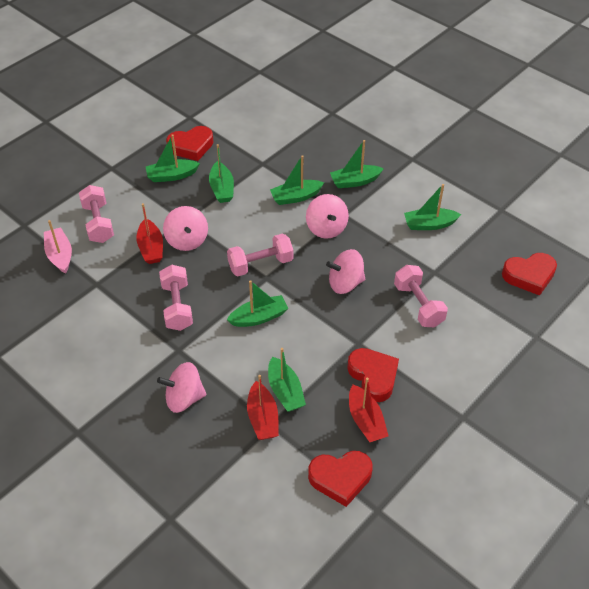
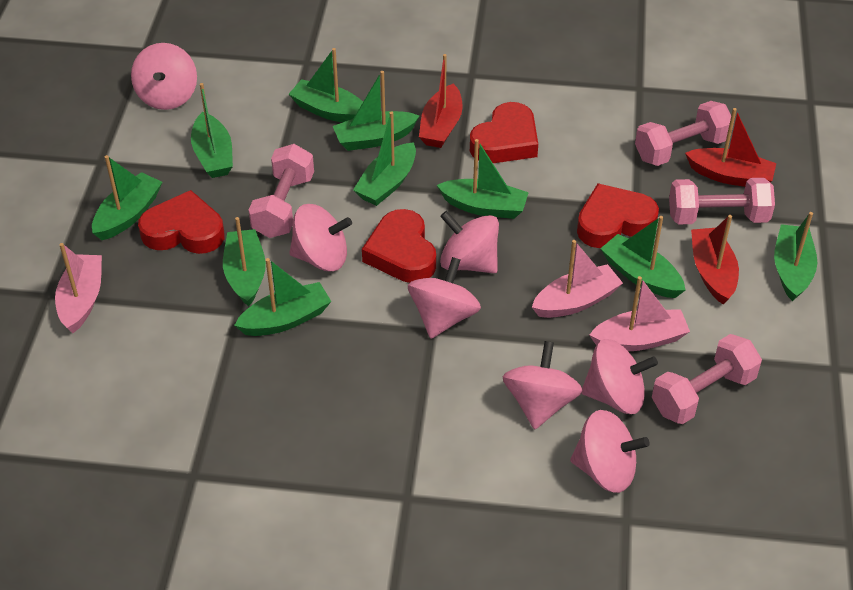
green boat: [146,134,200,182] [209,144,234,203] [227,280,289,327] [268,348,306,412] [270,155,324,205] [330,140,384,188] [404,184,461,230] = 7 -> [92,155,162,240] [191,83,233,178] [223,217,266,306] [234,258,331,336] [289,48,363,122] [333,71,419,151] [353,112,416,206] [437,139,529,219] [600,216,686,298] [774,212,817,301] = 10
pink boat: [44,220,72,274] = 1 -> [55,243,102,333] [532,240,623,318] [589,276,690,351] = 3
pink spinning top: [157,362,206,413] [163,206,208,251] [306,194,349,239] [326,249,365,294] = 4 -> [131,43,197,110] [289,204,352,271] [408,257,481,339] [440,211,499,273] [503,341,583,429] [570,410,650,493] [581,339,658,414] = 7

